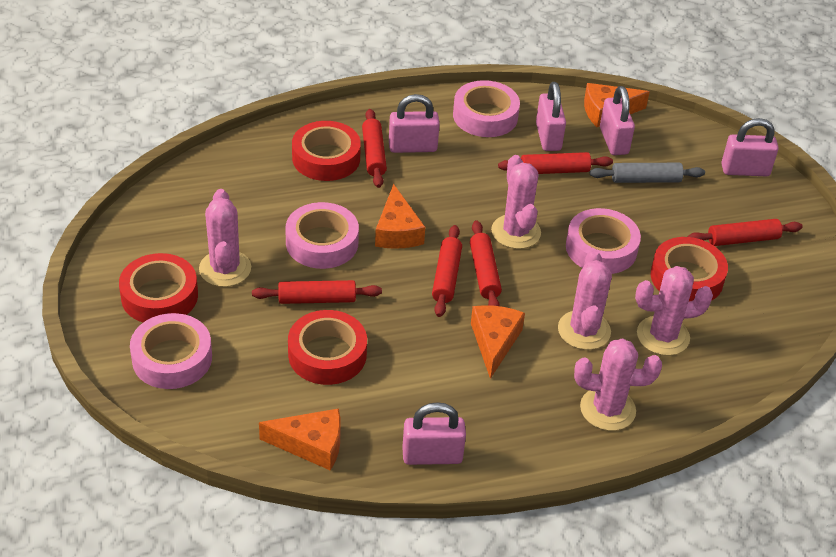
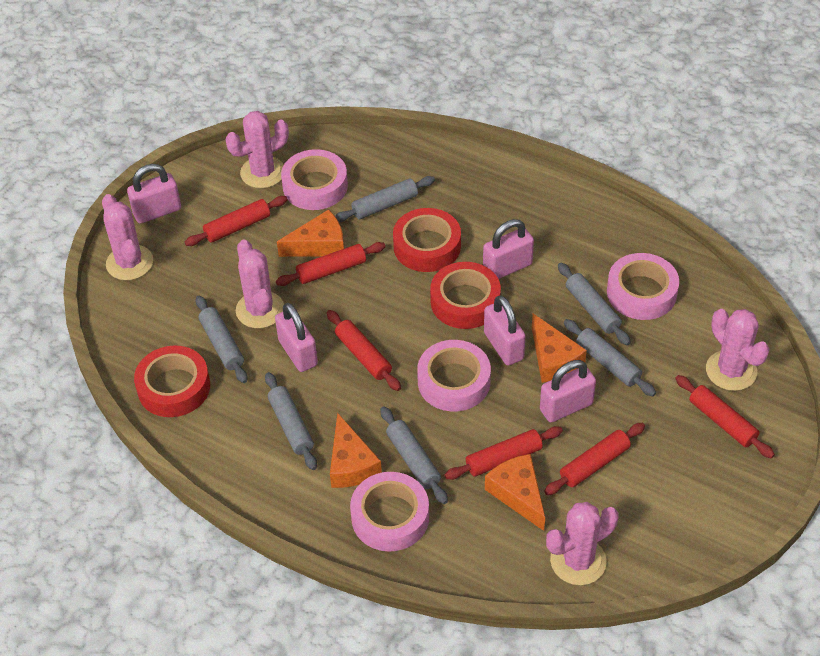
grey rolling pin: [590,163,705,183] = 1 -> [196,296,248,383] [265,372,317,470] [335,176,435,222] [380,406,448,504] [558,263,631,345] [564,319,656,396] = 6
red tape: [119,253,198,322] [288,310,367,385] [292,121,361,181] [651,237,728,302] = 4 -> [134,346,210,417] [393,208,461,272] [430,262,501,329] = 3

